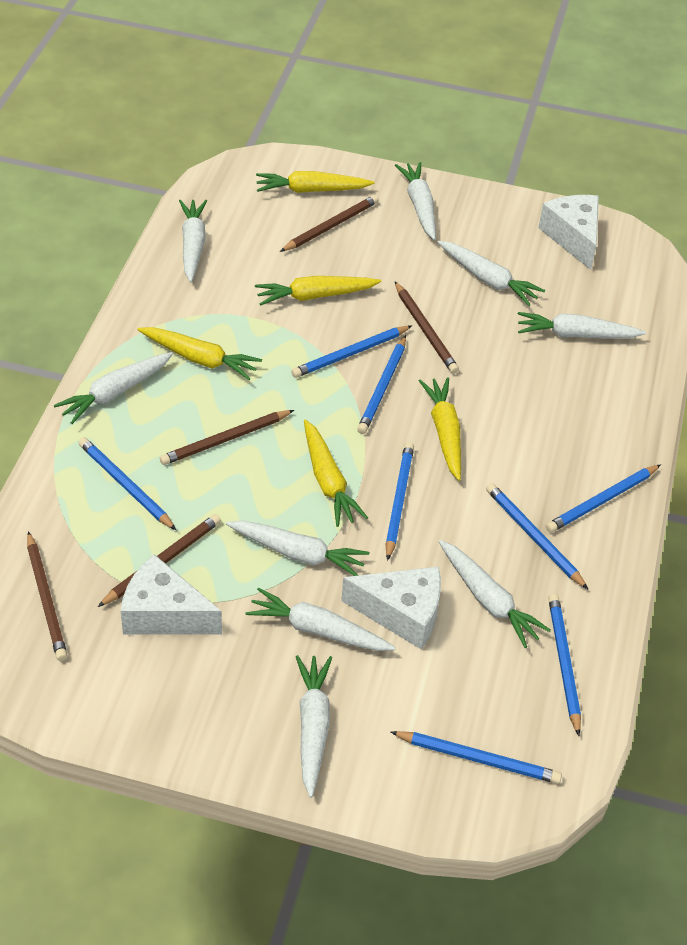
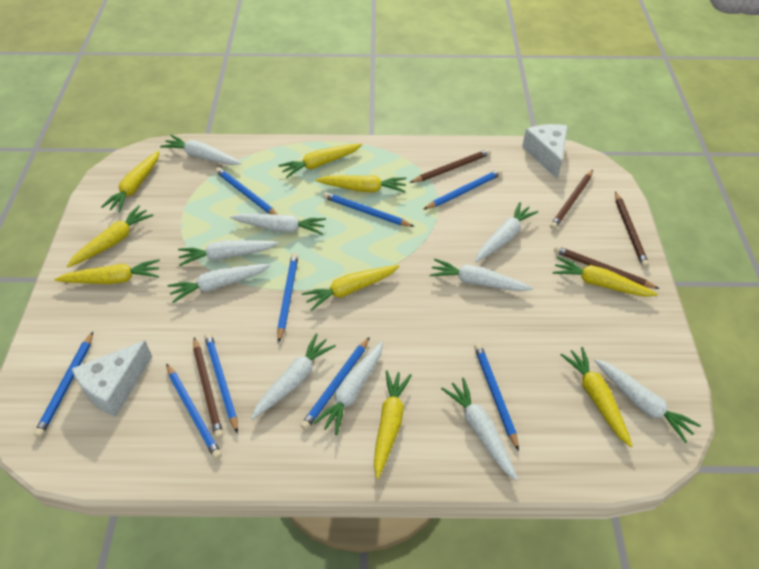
blue pencil: [79,437,176,530] [291,325,412,378] [357,335,406,434] [385,442,414,561] [391,731,562,784] [486,483,588,589] [546,464,661,533] [548,594,581,736] = 8 -> [34,332,93,437] [166,363,222,460] [204,333,238,434] [215,167,278,215] [277,253,298,343] [301,337,370,430] [323,192,414,227] [423,169,502,210] [474,343,519,451] = 9
white carrot: [54,352,173,424] [179,200,207,282] [226,521,369,576] [246,587,396,651] [296,655,332,798] [395,162,436,240] [437,241,545,306] [439,540,551,648] [518,312,646,339] = 9 -> [160,135,242,165] [167,264,271,303] [178,240,279,266] [230,213,326,235] [251,333,336,420] [313,342,383,435] [430,259,533,291] [441,378,518,481] [475,202,538,262] [594,359,701,443] = 10
white cheese: [121,554,222,635] [341,566,441,650] [538,195,599,270] = 3 -> [72,340,152,417] [522,124,568,179] = 2
yellow carrot: [137,327,262,380] [255,276,381,305] [256,171,374,193] [304,420,368,527] [419,377,461,481] = 5 -> [54,259,160,284] [67,205,153,267] [101,151,160,213] [278,144,362,178] [302,265,400,311] [315,175,406,193] [374,370,412,479] [553,257,658,297] [560,347,633,447] = 9

